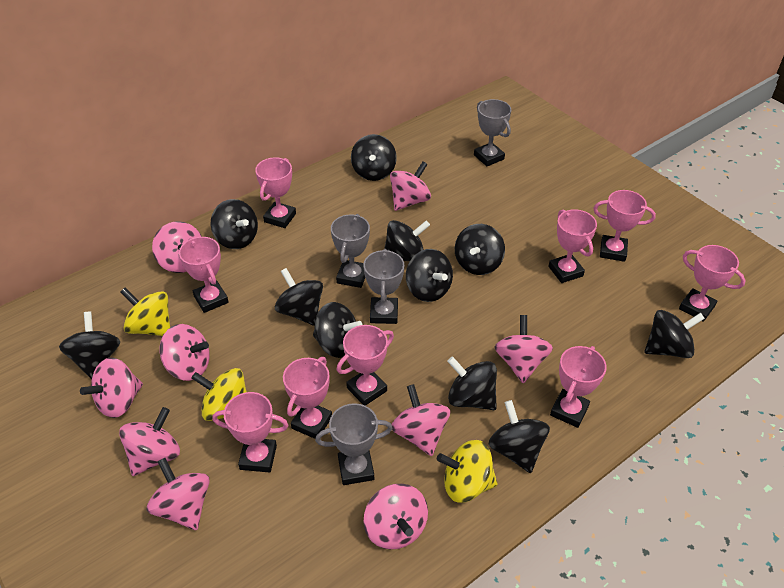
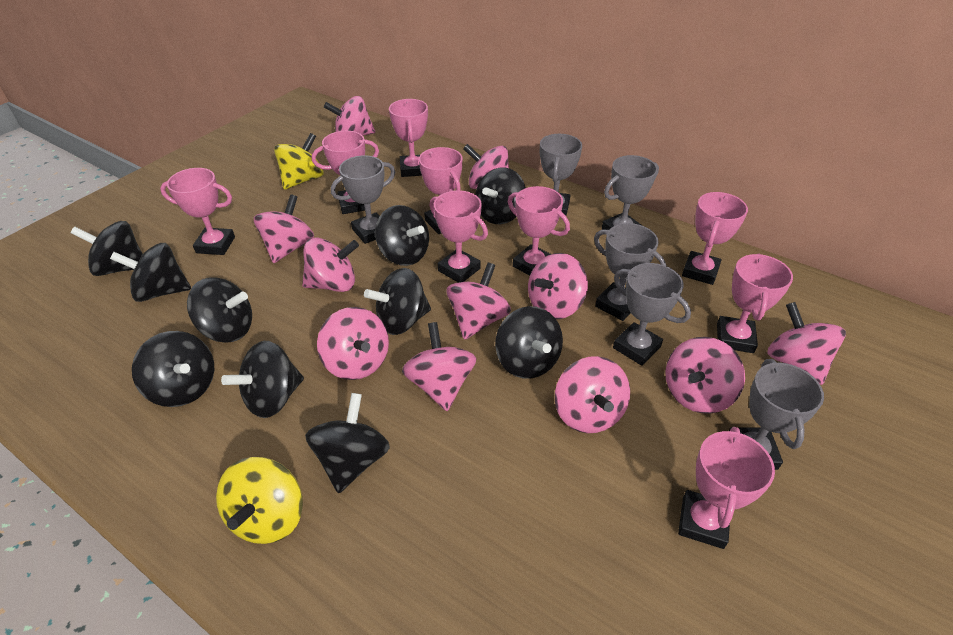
black spinning top: [59,312,120,379] [211,199,258,249] [275,268,323,326] [313,302,362,358] [351,134,397,181] [384,220,430,261] [406,249,453,302] [447,357,497,410] [455,224,505,275] [489,400,550,473] [645,310,705,358] = 11 -> [71,221,142,276] [110,243,191,302] [132,331,214,407] [187,277,252,343] [221,341,304,418] [305,393,390,493] [364,268,431,335] [375,205,429,266] [475,167,526,224] [495,306,563,379] = 10
grey trophy: [315,403,393,485] [331,214,370,288] [363,249,404,324] [474,99,511,166] = 4 -> [331,155,395,244] [540,134,582,216] [594,223,666,321] [602,155,659,230] [613,263,691,366] [729,359,824,470] = 6
pink spinning top: [80,358,143,418] [119,407,180,476] [147,458,210,530] [152,221,202,273] [160,324,210,381] [363,484,428,549] [390,162,431,211] [391,384,450,456] [495,315,553,383] = 9 -> [254,194,314,263] [302,237,359,292] [317,307,389,380] [324,96,375,136] [402,322,476,411] [447,263,511,340] [463,144,509,189] [528,253,588,319] [555,356,630,433] [665,337,745,414] [767,302,846,385] = 11
yellow spinning top: [120,288,170,336] [192,368,247,421] [437,440,498,503] = 3 -> [216,457,303,544] [274,133,324,190] = 2

